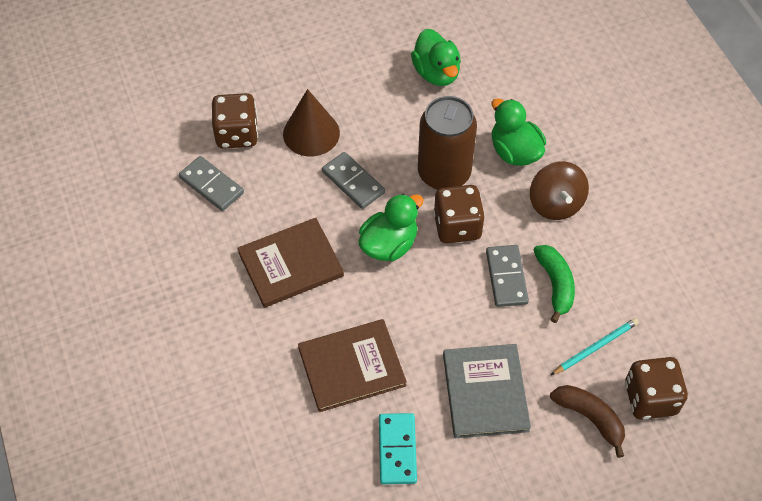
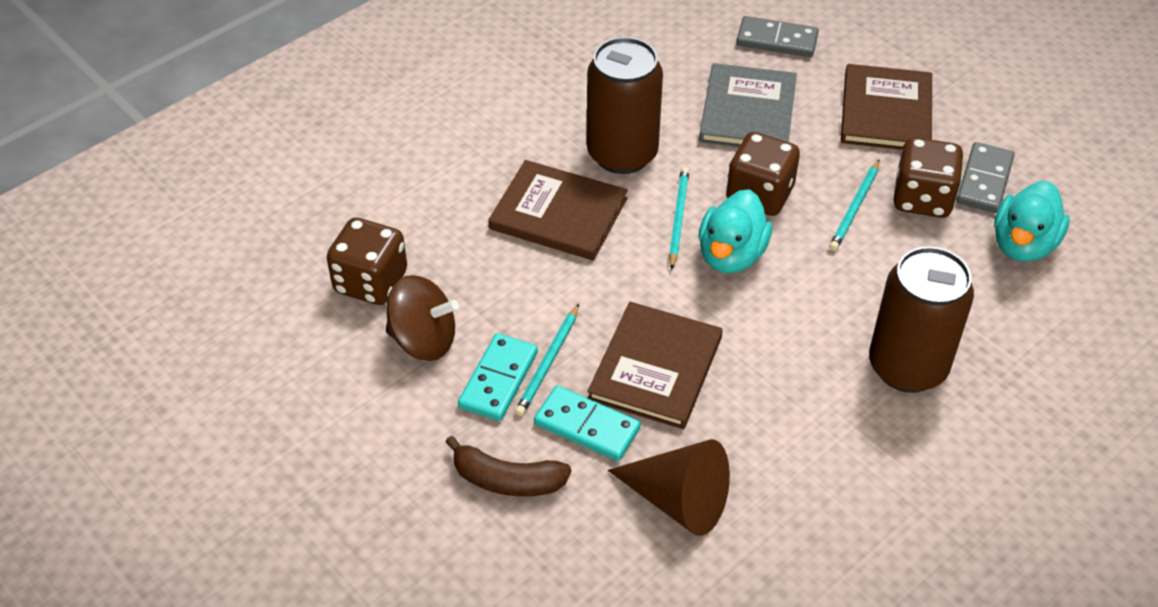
brown book: [237,218,344,308] [298,319,407,412] = 2 -> [488,160,628,261] [587,302,723,429] [841,64,932,150] = 3
brown can: [418,96,477,190] = 1 -> [587,37,663,174] [869,246,974,393] = 2
green banana: [534,245,575,323] = 1 -> none = 0
green duck: [358,194,424,261] [411,29,461,86] [492,98,546,166] = 3 -> none = 0
grey domino: [179,156,244,211] [322,152,385,209] [486,245,529,307] = 3 -> [736,16,819,57] [956,142,1015,213] = 2
turquoise domino: [379,413,417,484] = 1 -> [458,333,538,421] [534,385,641,461] = 2
turquoise duck: none = 0 -> [699,189,772,273] [994,181,1070,262] = 2
turquoise pencil: [551,318,639,375] = 1 -> [515,304,579,416] [669,167,689,270] [829,160,879,251] = 3

